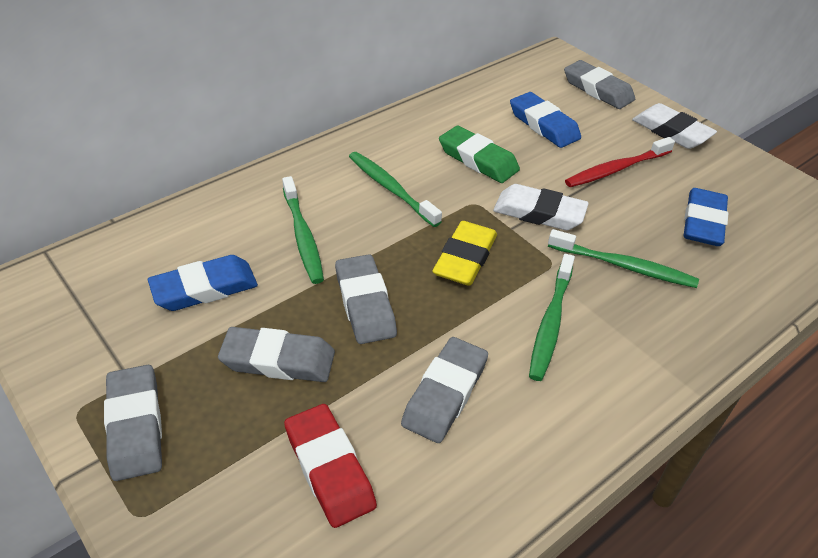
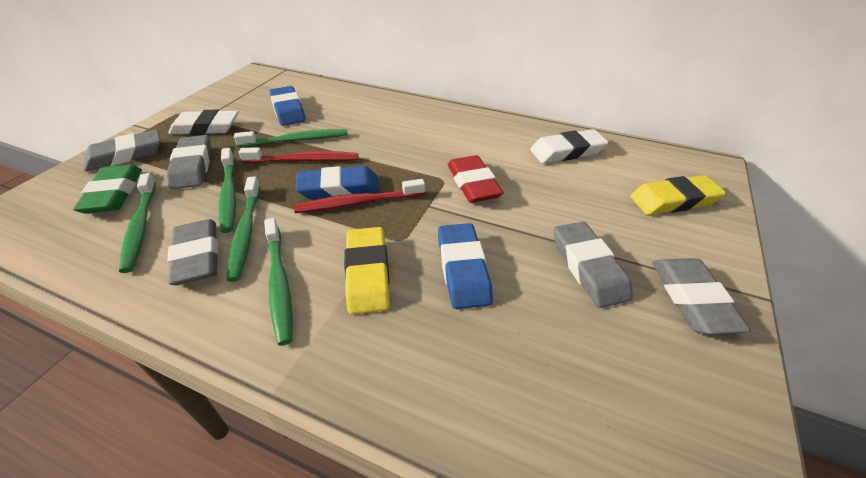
green toothbrush: [282,176,324,284] [349,152,442,227] [529,254,575,381] [548,229,699,288] = 4 -> [119,173,156,273] [219,148,236,233] [226,176,260,282] [234,129,348,147] [264,218,293,346] = 5
red toothbrush: [565,137,675,187] = 1 -> [239,147,359,163] [294,179,425,213] = 2
yellow eraser: [432,221,497,286] = 1 -> [344,227,390,314] [630,175,726,215] = 2

